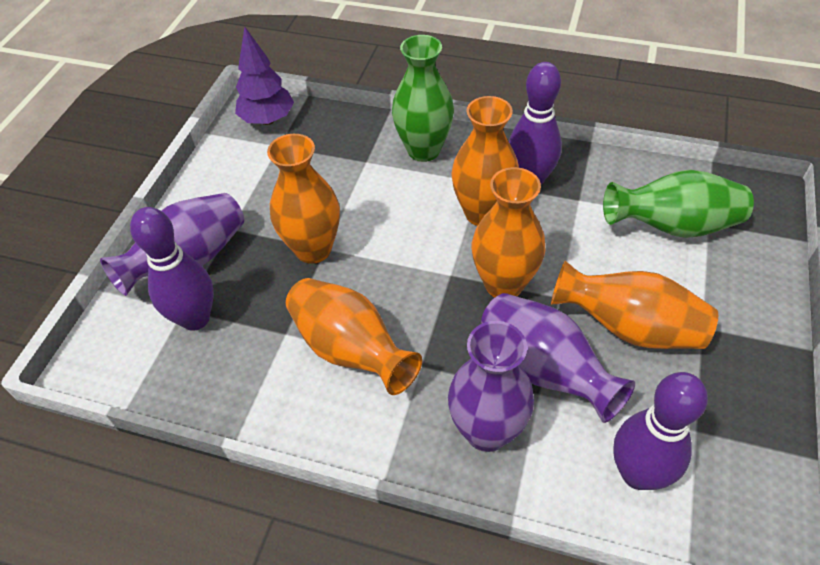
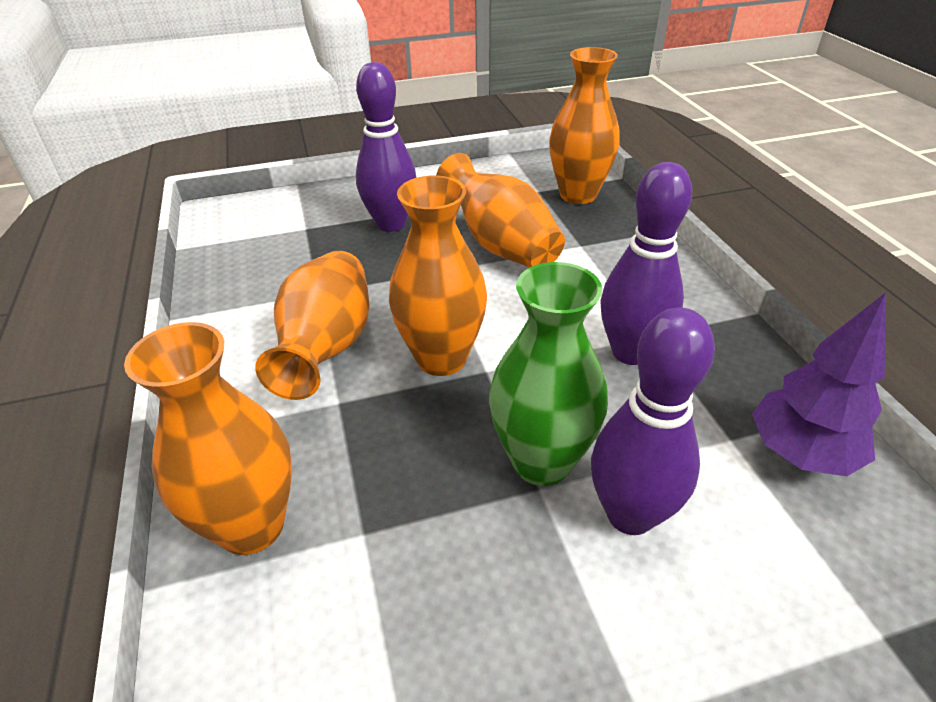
green vase: [392,35,454,162] [603,170,754,238] = 2 -> [489,262,608,486] = 1
purple vase: [100,193,244,296] [448,321,534,452] [481,293,635,423] = 3 -> none = 0

